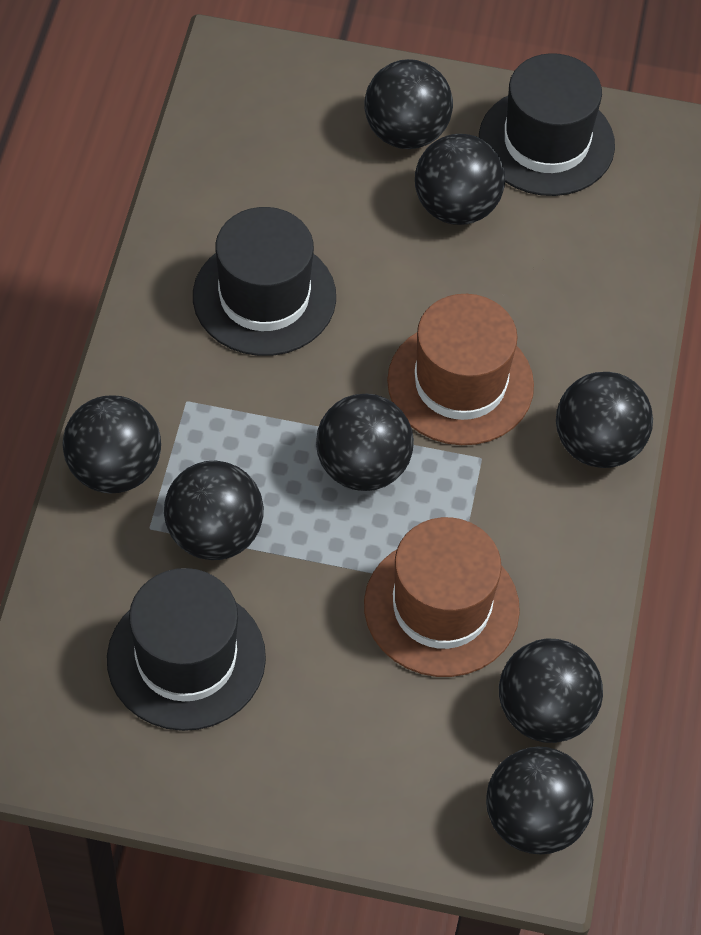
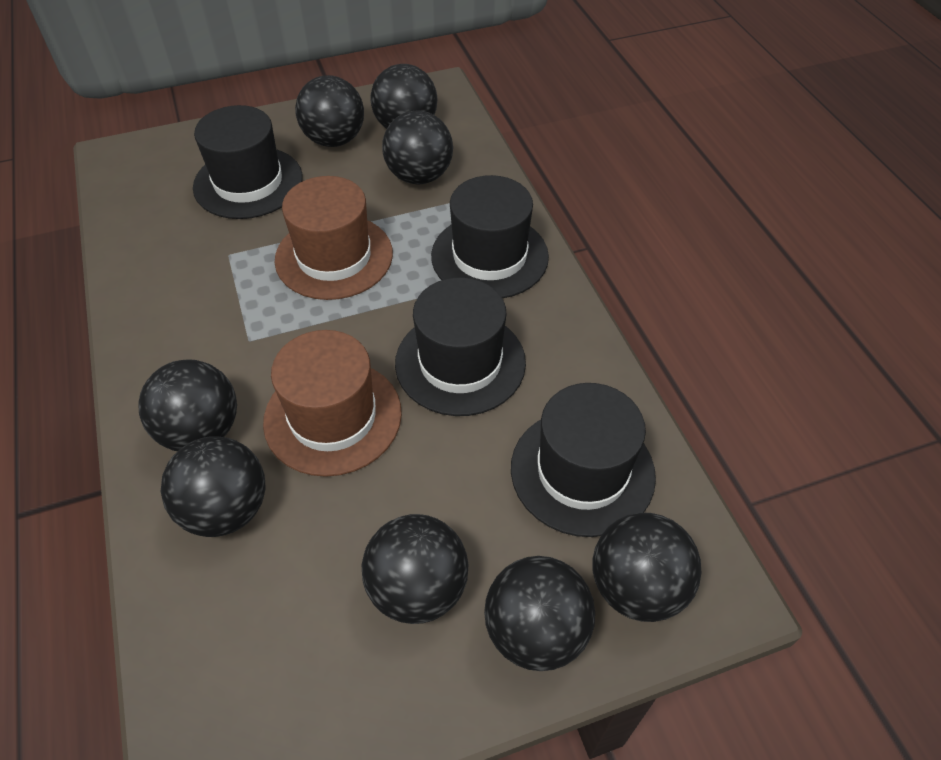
black hat: [107,568,266,731] [193,207,336,356] [479,53,615,196] = 3 -> [193,105,303,219] [395,277,526,416] [431,175,549,298] [511,383,656,537] = 4

